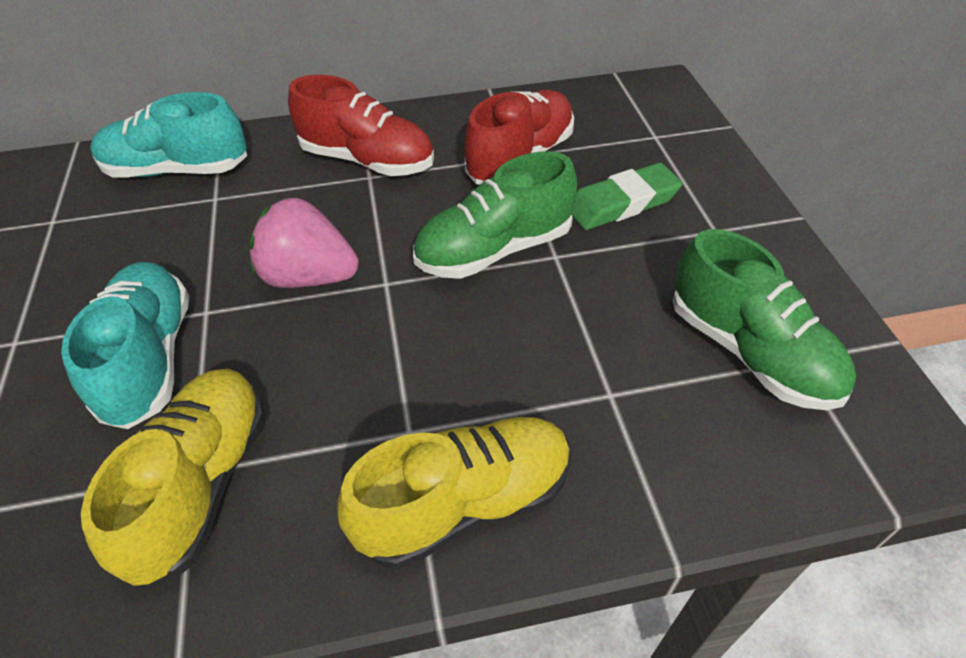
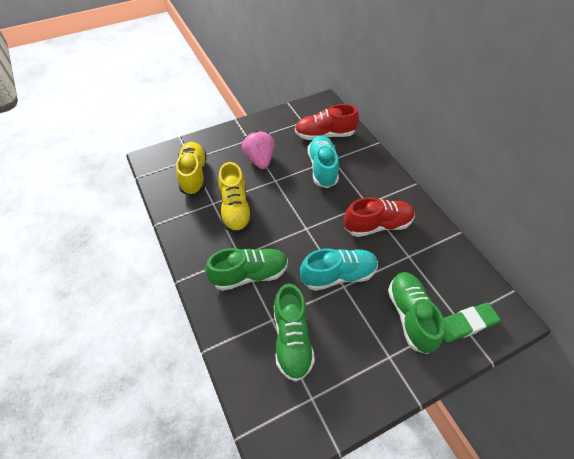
green shoe: [413,151,577,279] [672,229,856,410] = 2 -> [206,248,288,291] [274,284,315,382] [388,272,445,354] = 3

